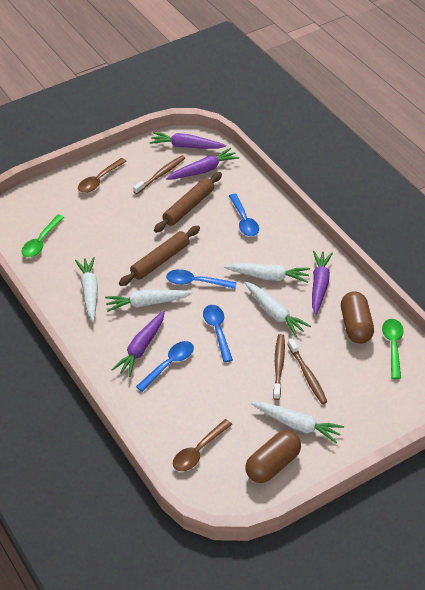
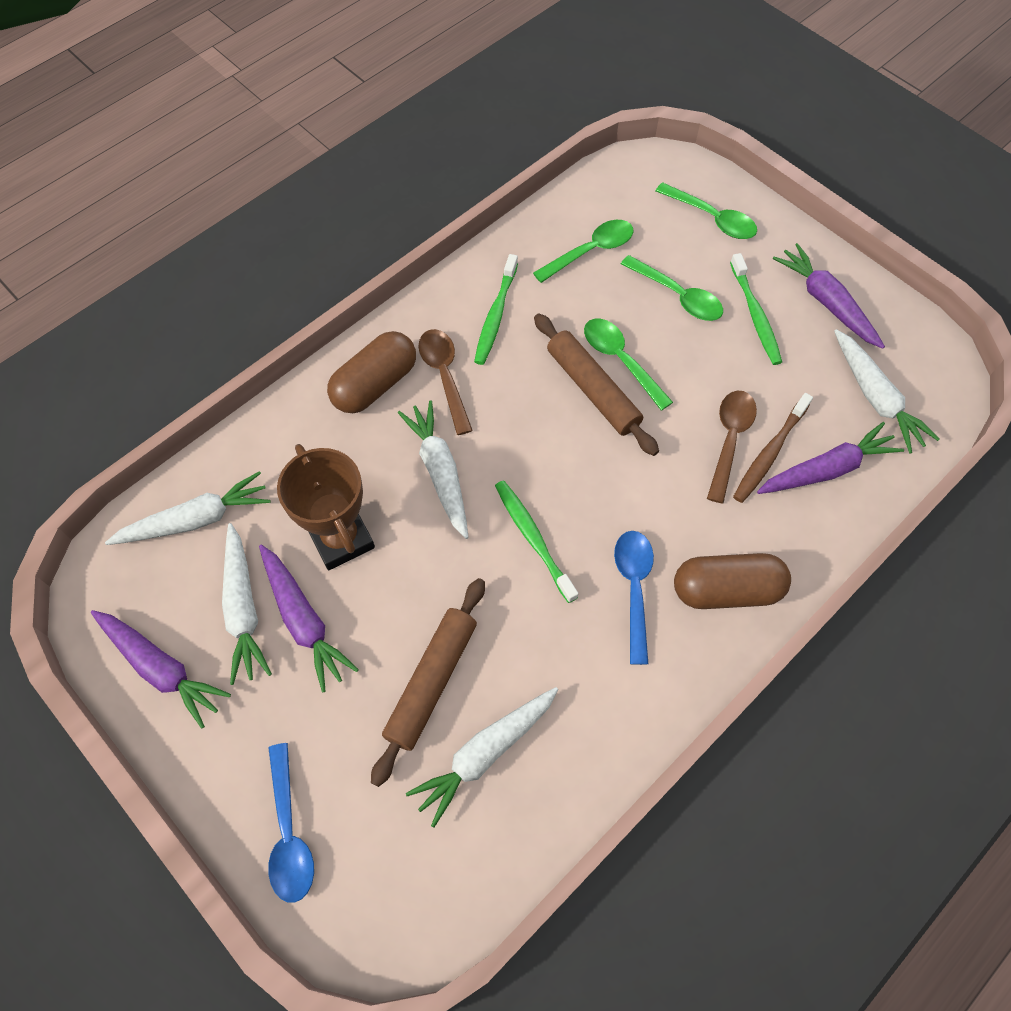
blue spoon: [136,341,194,392] [166,269,237,289] [203,305,233,362] [229,194,259,236] = 4 -> [268,743,314,903] [614,531,654,665] = 2
brown toothbrush: [133,155,185,194] [273,334,285,400] [288,338,327,404] = 3 -> [733,393,813,503] = 1
brown trophy: none = 0 -> [277,444,375,570] = 1
green spoon: [21,215,64,257] [382,319,404,379] = 2 -> [533,220,633,283] [584,319,673,411] [621,255,723,321] [656,182,757,239] = 4
green toothbrush: none = 0 -> [474,254,518,365] [495,480,578,603] [730,253,782,365] = 3

